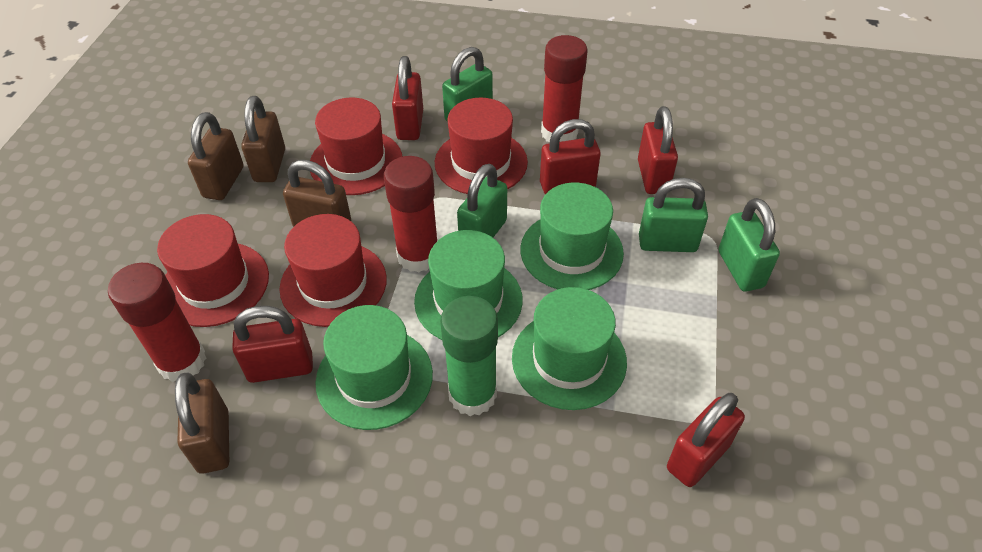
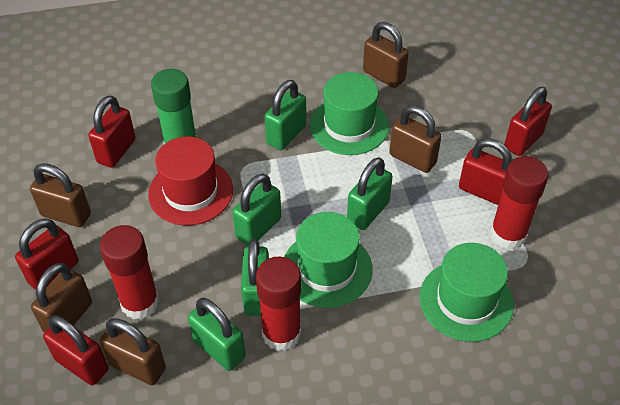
brown padlock: [175,373,229,474] [188,112,244,200] [241,96,285,182] [283,160,351,227] = 4 -> [30,163,91,227] [31,263,92,332] [100,318,166,385] [363,22,409,88] [389,106,441,173] = 5
green hat: [315,305,433,430] [414,230,523,340] [512,287,627,410] [520,183,624,290] = 4 -> [284,212,373,308] [310,72,389,155] [419,243,514,342] = 3
green padlock: [442,47,493,122] [457,164,507,237] [639,178,708,252] [719,198,780,291] = 4 -> [188,298,245,371] [232,174,281,246] [241,239,269,316] [265,80,306,150] [347,157,392,230] = 5
red hat: [157,214,269,327] [279,214,387,327] [310,97,402,195] [435,98,528,194] = 4 -> [148,136,233,226] = 1

